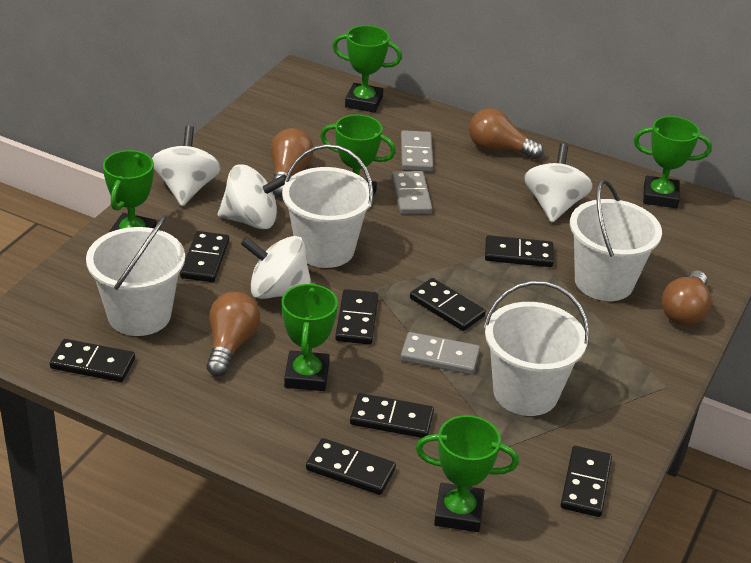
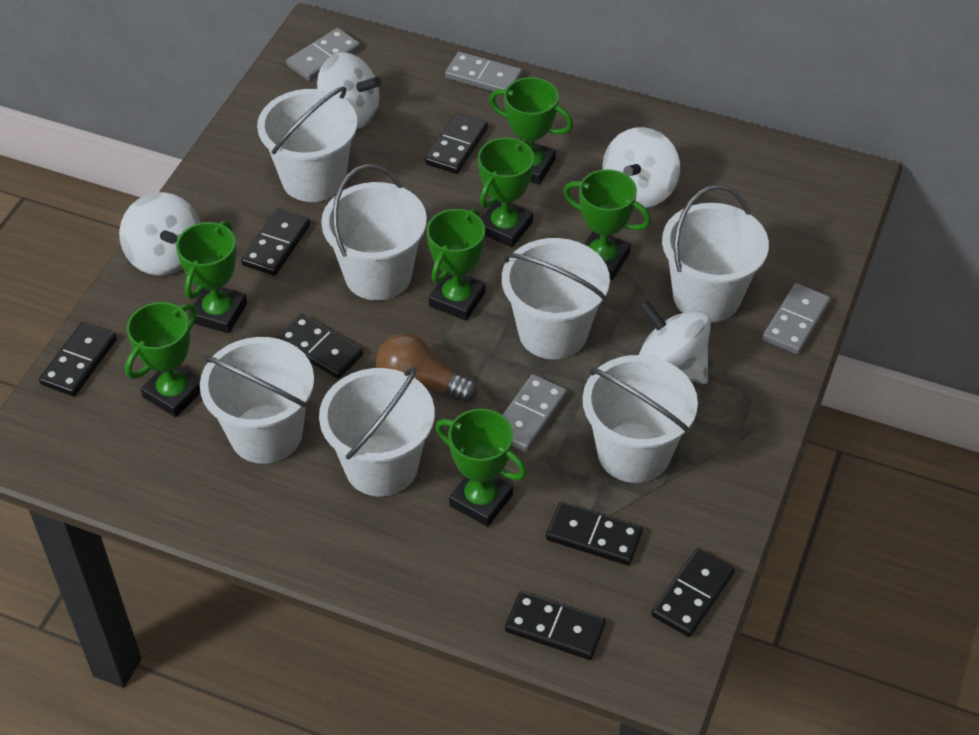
black domino: [50,339,135,382] [180,231,229,282] [306,438,396,495] [335,289,378,344] [350,393,434,438] [410,278,486,331] [485,235,554,267] [561,446,612,517] = 8 -> [39,322,117,396] [241,209,310,276] [276,314,363,379] [425,113,488,174] [505,591,606,660] [546,502,643,566] [651,548,735,637] = 7
brown light bulb: [207,292,260,377] [270,128,314,197] [469,108,543,159] [661,270,711,326] = 4 -> [376,333,477,402] = 1
green trophy: [103,150,157,233] [282,283,338,391] [320,114,396,196] [332,25,402,113] [416,415,519,532] [634,116,712,208] = 6 -> [125,302,201,417] [176,220,247,333] [426,208,486,320] [436,409,527,527] [478,138,534,247] [489,77,573,185] [563,169,651,280] = 7
grey domino: [392,171,432,214] [400,332,480,375] [401,130,433,172] = 3 -> [286,28,360,81] [445,52,523,92] [503,374,567,452] [762,283,831,355] = 4
white bucket: [86,215,185,336] [282,144,374,268] [484,281,589,416] [570,179,662,301] = 4 -> [200,337,314,464] [257,87,358,202] [319,366,435,496] [321,164,427,300] [502,238,610,359] [583,355,698,483] [662,185,769,322] = 7

